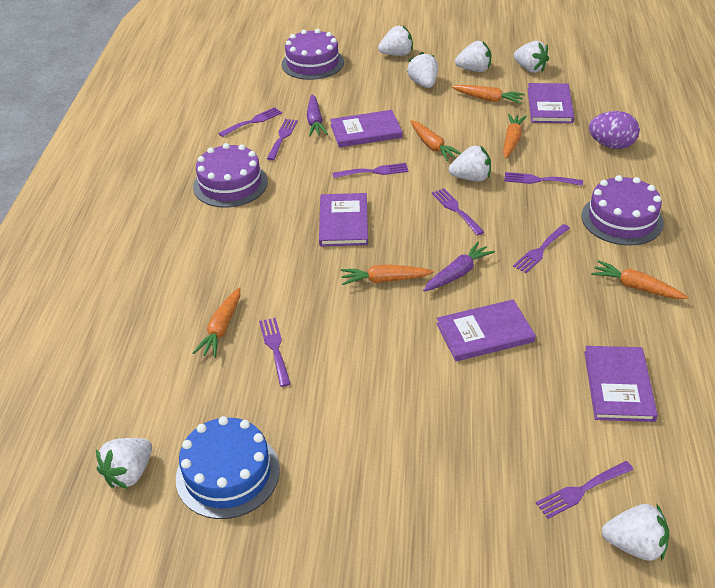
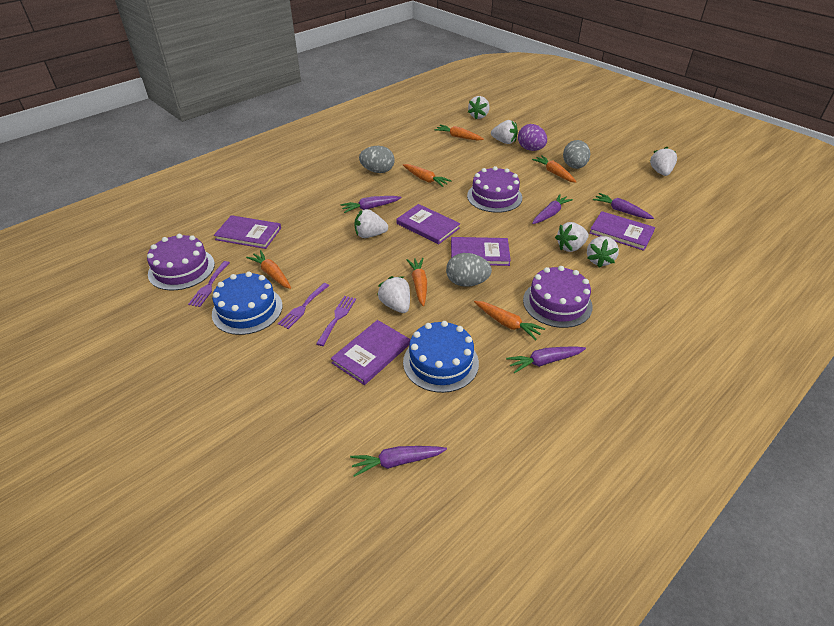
blue cake: [176,416,280,519] = 1 -> [212,272,282,335] [403,321,479,393] = 2
grey egg: none = 0 -> [359,146,395,173] [446,253,492,287] [563,140,590,169] = 3
purple carrot: [307,94,328,137] [423,242,495,292] = 2 -> [340,196,402,213] [350,446,447,477] [506,347,586,373] [532,194,573,224] [593,193,654,219] = 5
purple fork: [218,107,282,137] [259,318,291,387] [267,119,298,160] [332,163,409,178] [432,188,484,235] [504,172,583,186] [513,224,570,273] [536,461,634,519] = 8 -> [188,261,230,307] [278,283,329,329] [316,296,356,346] = 3

